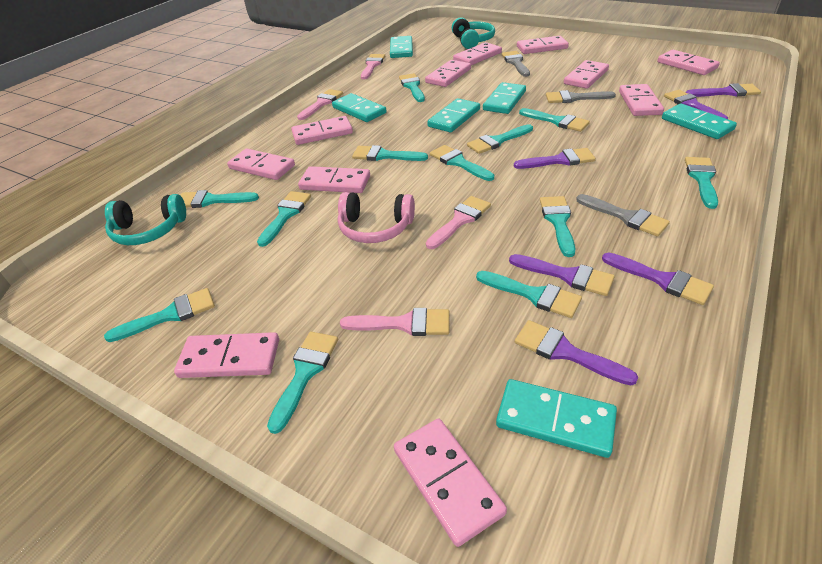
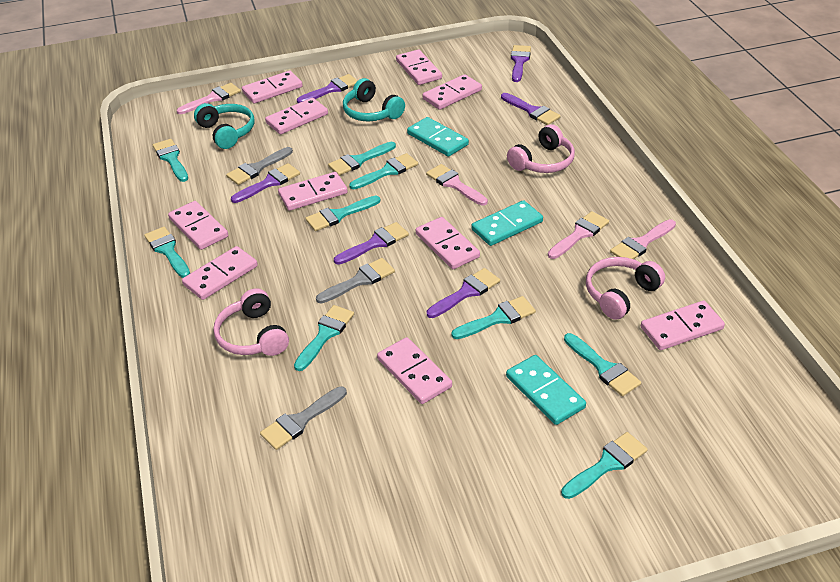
pink domino: [174,332,279,378] [227,149,295,180] [291,116,353,145] [298,166,370,193] [394,419,507,547] [425,60,471,87] [453,42,502,65] [517,36,569,54] [564,60,609,89] [619,84,664,116] [657,50,720,75] = 11 -> [168,201,228,250] [182,246,258,300] [242,71,303,103] [265,98,328,134] [278,172,348,211] [377,337,452,404] [396,50,442,85] [416,217,480,269] [423,74,482,110] [641,301,725,350] = 10
pink headphones: [338,192,415,243] = 1 -> [213,288,289,356] [507,124,575,173] [586,257,665,320] = 3
turquoise brush: [104,288,215,342] [180,190,259,208] [257,191,311,247] [267,332,338,434] [352,145,428,161] [399,73,425,102] [430,145,494,181] [467,124,533,154] [476,271,582,318] [519,108,590,132] [540,196,575,257] [685,157,718,209] = 12 -> [144,227,190,278] [153,139,188,182] [294,305,354,371] [305,196,381,231] [328,142,396,176] [349,153,418,189] [451,296,536,339] [561,432,648,499] [564,333,641,396] = 9
turquoise domino: [332,93,386,122] [390,36,413,58] [427,98,480,132] [483,82,526,114] [496,379,617,458] [662,103,737,139] = 6 -> [407,117,469,157] [471,200,543,246] [506,355,586,425] = 3

